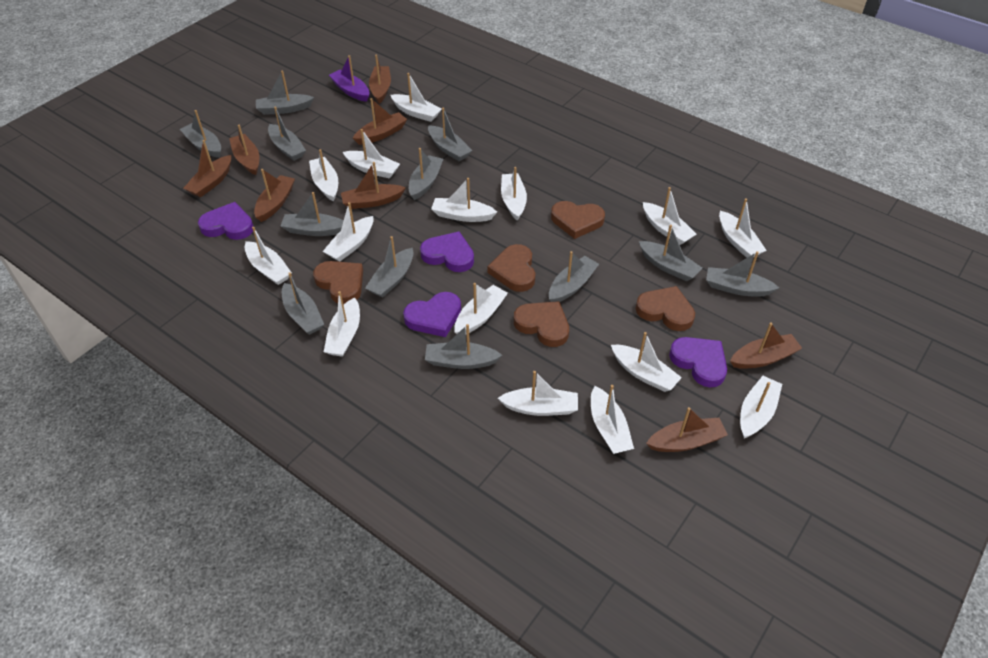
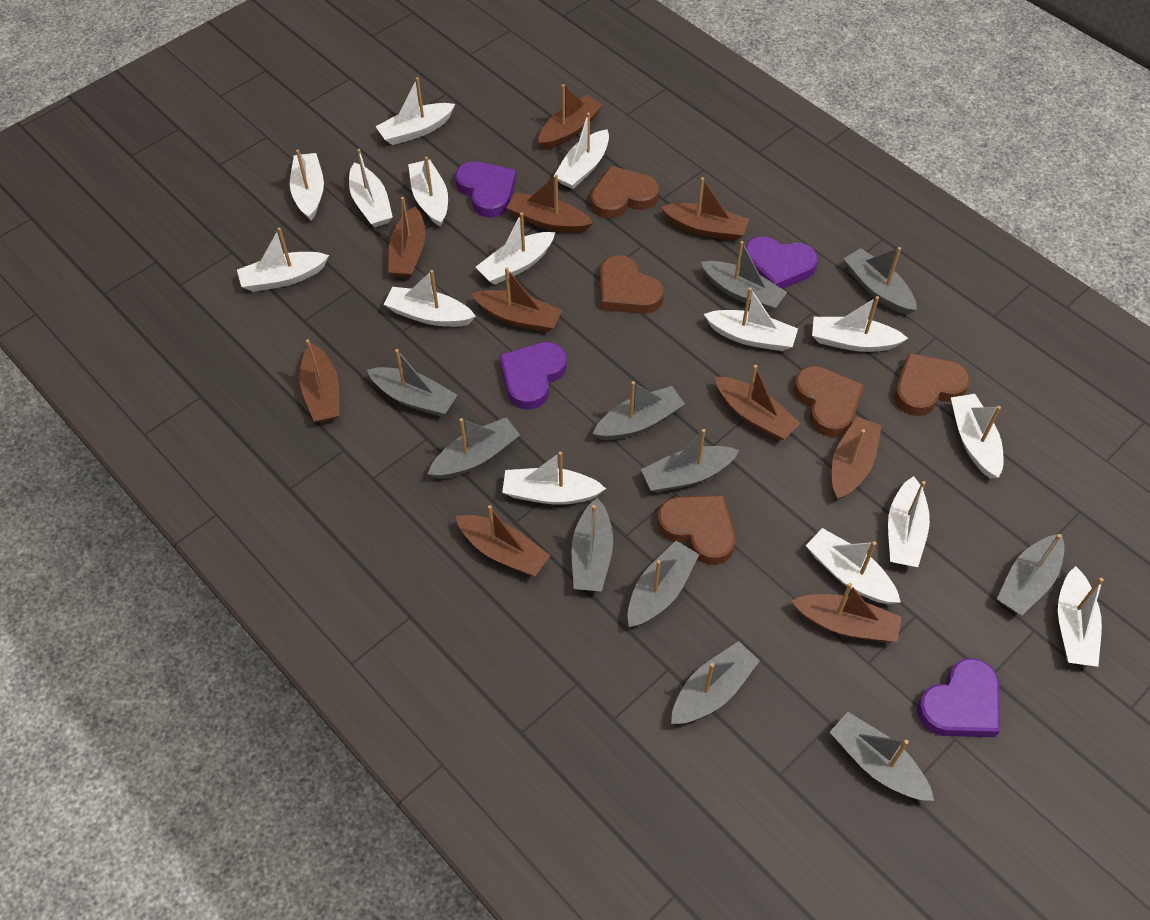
brown boat: [183,140,231,197] [229,125,259,175] [254,169,295,222] [341,162,406,209] [353,98,407,145] [369,54,391,104] [646,407,728,452] [730,322,802,369] = 8 -> [299,339,339,422] [388,197,426,278] [456,505,550,576] [471,267,562,332] [507,174,593,233] [538,84,603,150] [661,177,749,241] [715,365,801,440] [791,583,902,642] [832,417,882,499] = 10
grey boat: [180,110,221,158] [256,70,314,115] [268,106,306,161] [281,192,344,236] [282,272,324,335] [365,236,413,298] [409,148,443,200] [425,324,502,369] [428,108,472,161] [549,251,599,302] [639,225,702,281] [706,251,779,296] = 12 -> [367,349,457,416] [428,418,520,479] [571,498,613,592] [593,381,685,440] [627,541,699,627] [641,429,739,493] [671,641,760,724] [701,241,787,311] [830,712,934,801] [844,247,917,315] [997,534,1065,615] = 11
purple boat: [329,55,369,102] = 1 -> none = 0

